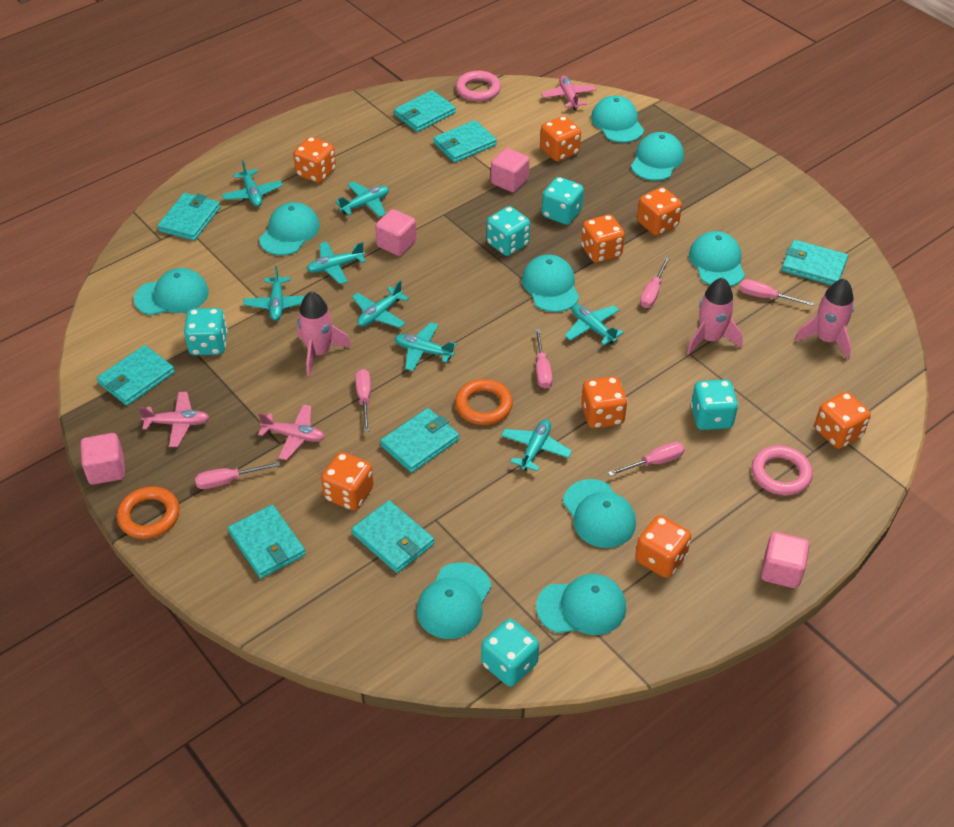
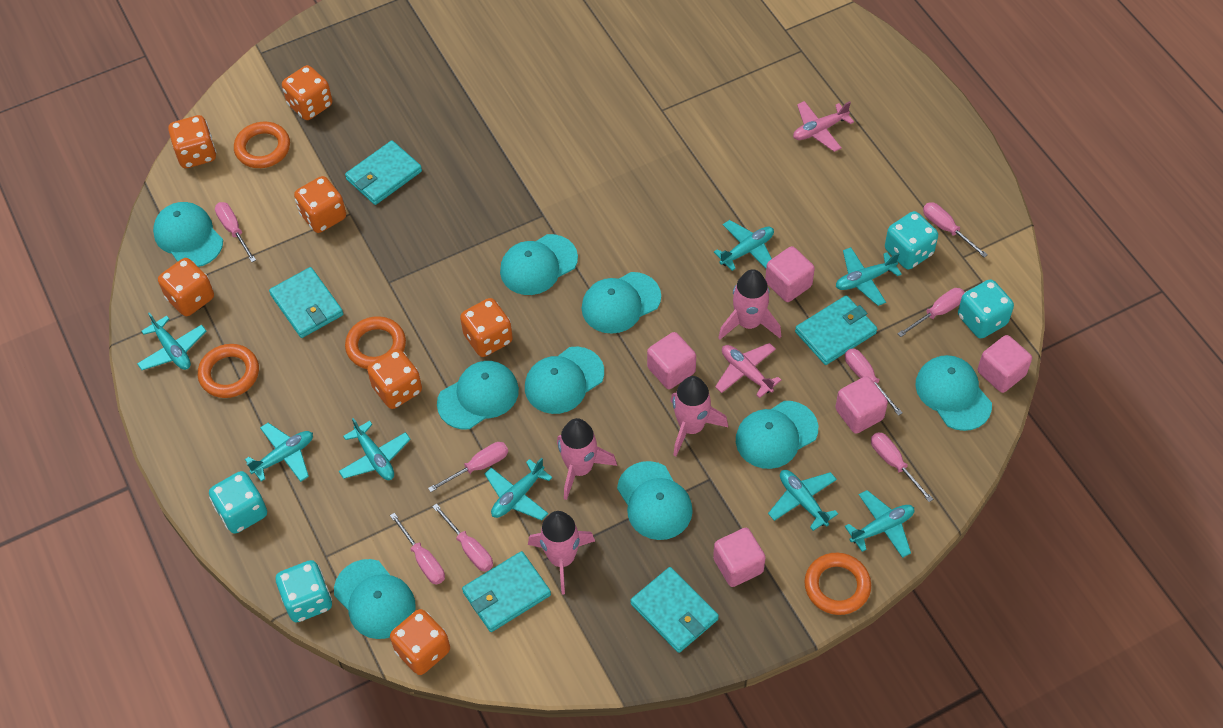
orange dice: [293,137,336,183] [321,452,374,511] [540,116,581,162] [581,215,625,263] [581,376,628,428] [635,515,691,578] [637,187,682,236] [815,392,871,449] = 8 -> [158,258,214,316] [168,115,216,168] [282,65,332,120] [294,176,346,233] [367,349,422,409] [390,609,450,675] [460,298,513,357] = 7
orange ring: [117,486,180,539] [455,379,513,425] = 2 -> [198,344,259,398] [234,122,290,168] [345,316,406,369] [804,553,871,615] = 4
pink cube: [80,433,125,485] [375,209,417,256] [491,148,529,192] [761,532,809,588] = 4 -> [647,332,696,389] [713,528,766,587] [765,246,815,302] [835,376,888,434] [978,335,1032,393] = 5
pink plane: [139,392,210,447] [258,404,325,460] [541,76,597,111] = 3 -> [715,343,781,398] [793,101,854,152] = 2
pink ring: [456,71,501,102] [752,445,813,496] = 2 -> none = 0
pink rocket: [297,291,351,376] [687,277,743,354] [794,278,854,360] = 3 -> [528,511,595,594] [557,418,617,500] [670,376,728,457] [718,269,781,340] = 4
pink screwdriver: [195,462,280,489] [355,369,371,432] [535,329,552,389] [608,442,684,476] [640,257,670,308] [739,279,814,306] = 6 -> [215,202,256,262] [390,513,445,585] [428,442,508,492] [432,503,493,572] [845,348,902,416] [871,432,933,502] [897,288,965,337] [923,202,988,258] = 8
turquoise dice: [184,308,228,356] [481,619,539,686] [486,206,530,256] [542,177,584,225] [691,379,738,430] = 5 -> [209,471,267,534] [276,560,332,622] [885,211,938,269] [958,279,1014,338] = 4
turquoise wallet: [97,345,175,406] [157,193,220,241] [228,505,306,578] [352,500,434,573] [380,408,459,473] [394,90,456,132] [433,120,497,163] [782,240,848,285] = 8 -> [269,267,343,338] [345,140,422,205] [462,551,551,632] [630,567,719,653] [795,295,877,365] = 5

